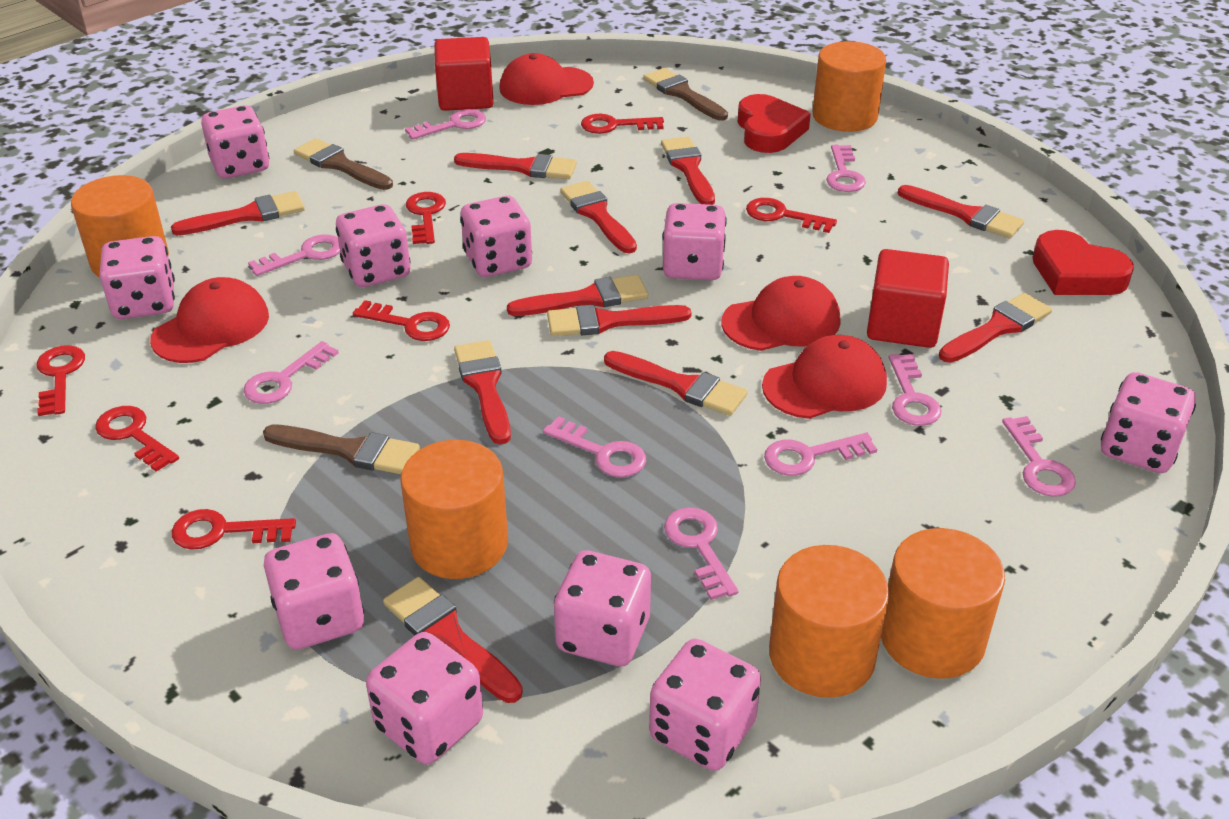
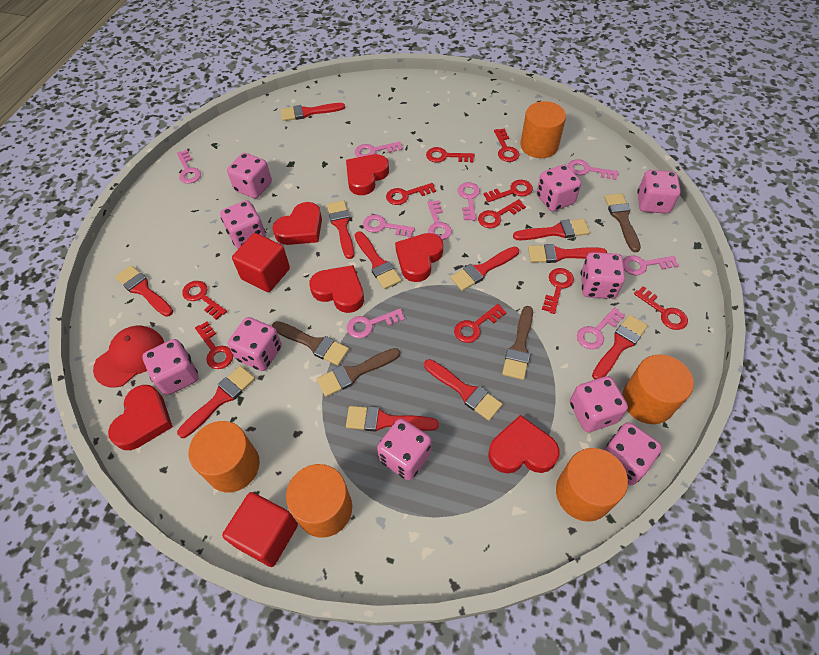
brown brush: [263,425,420,474] [294,138,393,190] [643,68,728,121] = 3 -> [272,321,349,366] [317,348,400,397] [502,306,533,380] [604,193,641,252] = 4
red cap: [150,277,269,363] [499,53,594,105] [722,276,841,351] [762,335,887,419] = 4 -> [93,325,164,388] = 1
red heart: [738,94,811,153] [1032,230,1134,295] = 2 -> [108,385,173,450] [273,202,322,245] [309,265,364,313] [346,154,389,195] [395,233,443,282] [488,415,560,474] = 6
red key: [36,345,85,416] [95,406,179,472] [172,509,296,550] [353,300,450,341] [406,192,446,244] [581,114,664,134] [746,198,837,233] = 7 -> [182,281,227,320] [195,322,234,369] [386,183,436,205] [426,147,475,163] [454,304,507,343] [478,199,526,228] [483,180,533,202] [494,128,519,162] [542,268,574,314] [634,286,688,330] = 10

